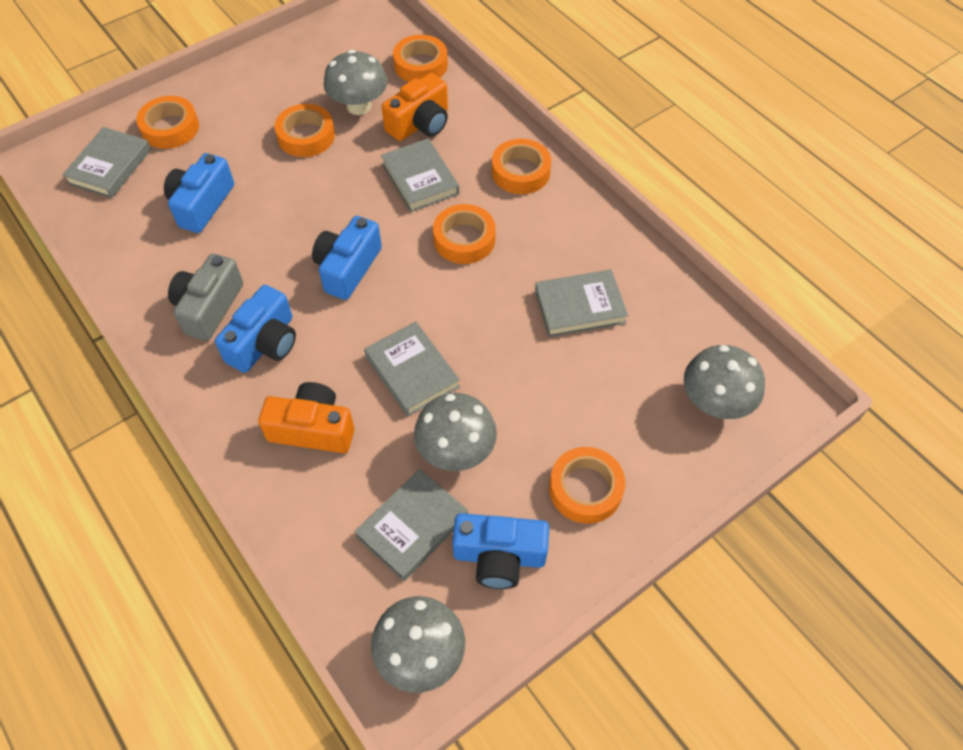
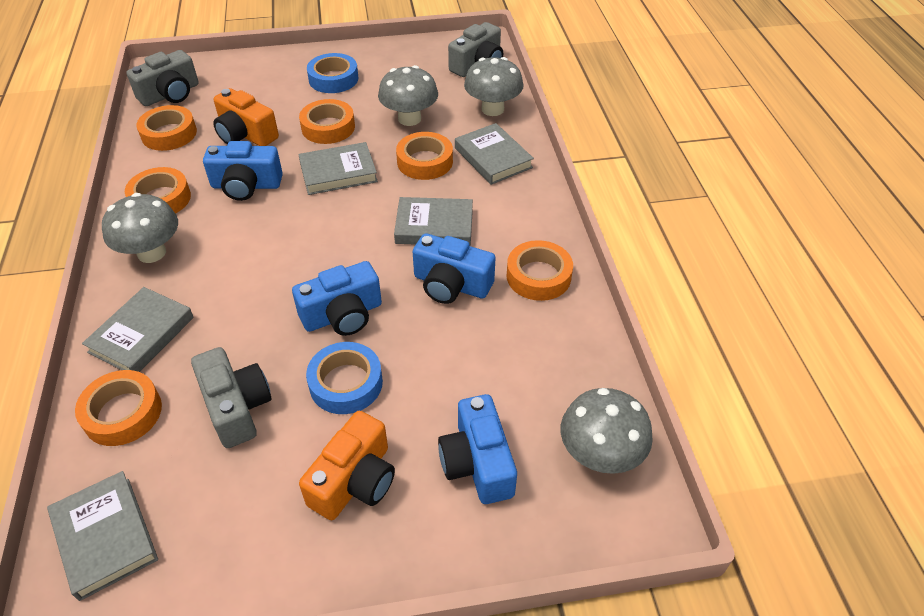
blue tape: none = 0 -> [306,342,383,414] [307,53,358,93] = 2
grey camera: [168,253,243,341] = 1 -> [126,50,199,106] [191,347,272,448] [448,22,503,77] = 3

